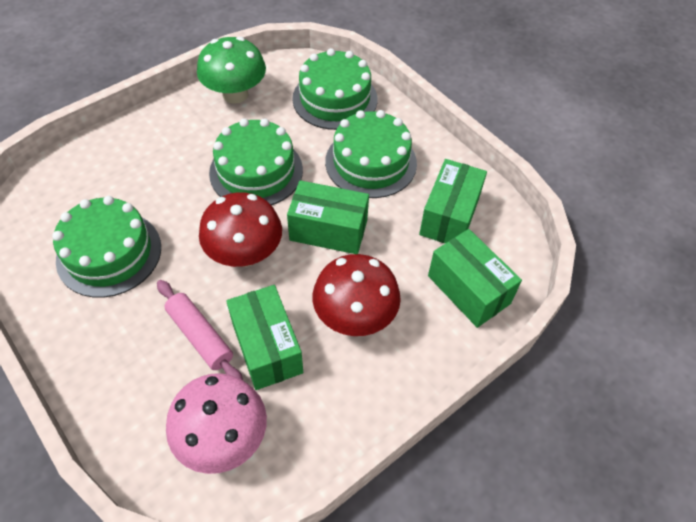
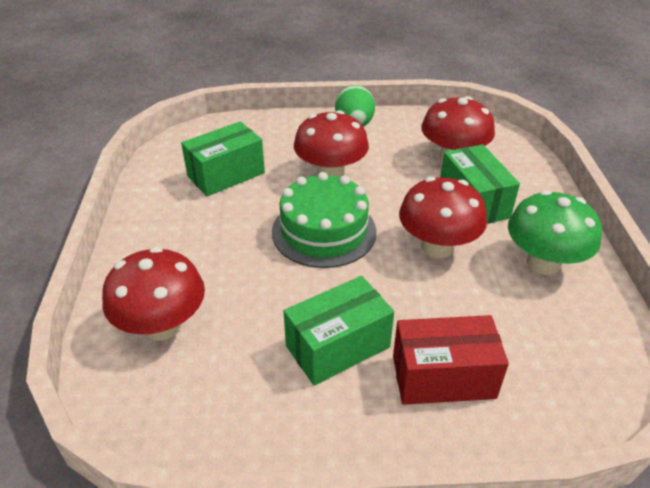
green box: [226,285,303,390] [287,180,369,254] [419,159,487,243] [428,229,522,328] = 4 -> [181,121,265,196] [284,276,394,386] [440,144,520,224] = 3
green cake: [52,196,161,298] [209,118,303,205] [292,48,377,130] [325,110,417,198] = 4 -> [272,172,376,268] = 1
green egg: none = 0 -> [335,85,375,127] = 1
pink mushroom: [166,373,267,474] = 1 -> none = 0
pink rolling pin: [157,280,243,380] = 1 -> none = 0
red box: none = 0 -> [393,315,509,405] = 1
red mushroom: [199,192,282,267] [312,254,401,336] = 2 -> [102,247,205,340] [294,110,369,177] [399,177,487,258] [421,96,495,162] = 4

